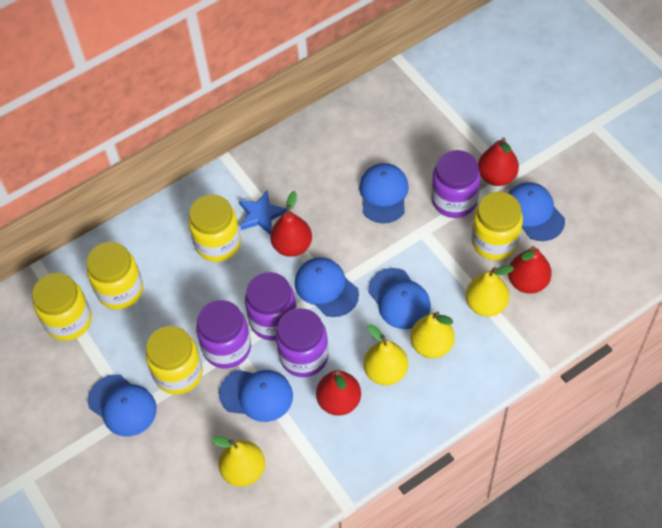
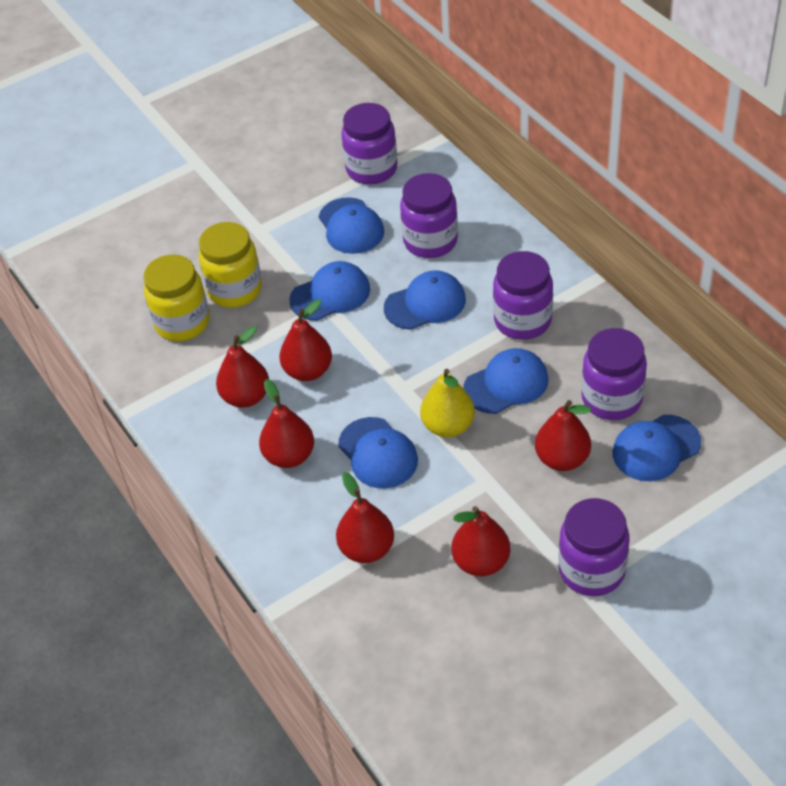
blue star: [239,190,287,234] = 1 -> none = 0
purple jar: [196,300,251,369] [245,272,297,341] [276,308,329,377] [432,150,480,218] = 4 -> [341,103,397,185] [400,173,458,258] [493,251,553,340] [558,498,630,596] [581,328,647,420] = 5
red pear: [270,191,312,257] [316,370,361,416] [478,138,519,186] [508,246,552,294] = 4 -> [216,326,269,408] [259,379,314,468] [280,299,332,381] [336,472,394,563] [451,506,510,576] [535,400,591,471] = 6
yellow jar: [32,273,92,341] [86,242,143,310] [146,326,203,395] [189,194,241,262] [472,192,523,260] = 5 -> [143,255,210,341] [199,222,262,308] = 2
yellow pear: [211,436,265,487] [364,324,408,385] [410,311,455,358] [465,266,514,316] = 4 -> [420,369,475,437] = 1

